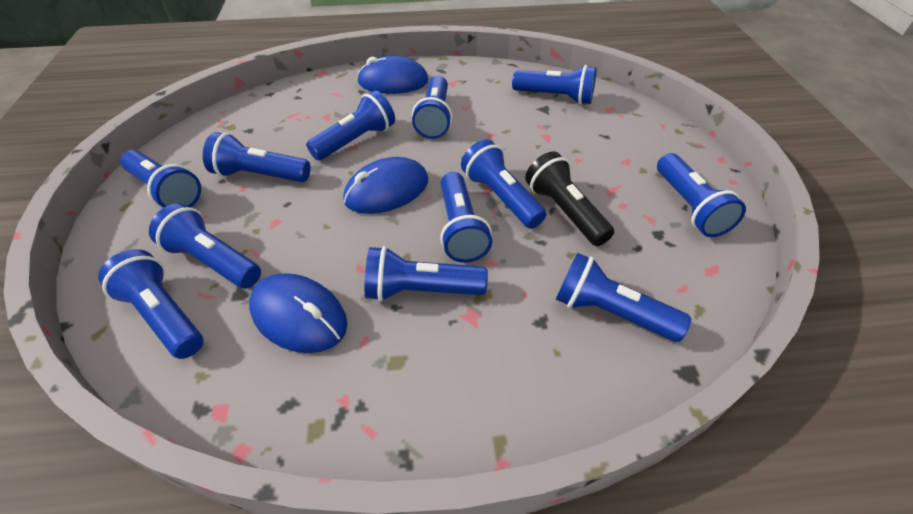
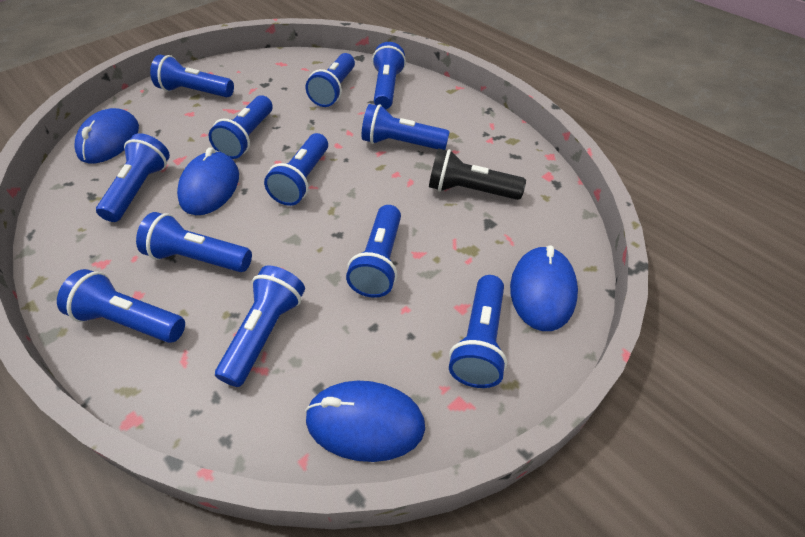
blue mouse: [249,273,347,353] [343,157,428,214] [357,55,429,94] = 3 -> [74,108,139,164] [177,148,239,215] [305,381,425,462] [510,245,578,331] = 4

